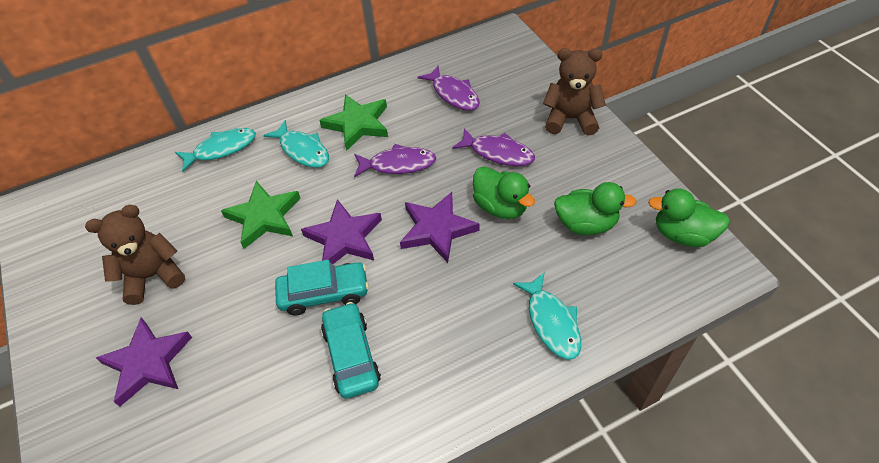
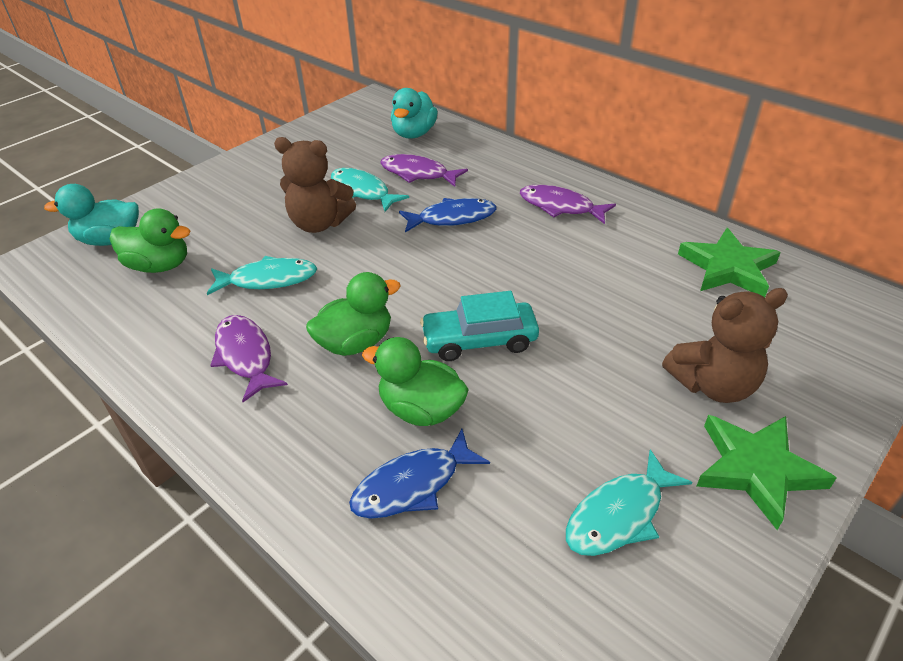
blue fish: none = 0 -> [349,429,490,519] [399,198,497,233] = 2
purple star: [96,318,192,407] [301,199,382,264] [400,192,480,263] = 3 -> none = 0
turquoise car: [275,260,369,316] [321,302,381,399] = 2 -> [420,291,539,361] = 1
turquoise duck: none = 0 -> [44,184,139,246] [391,88,438,139] = 2

